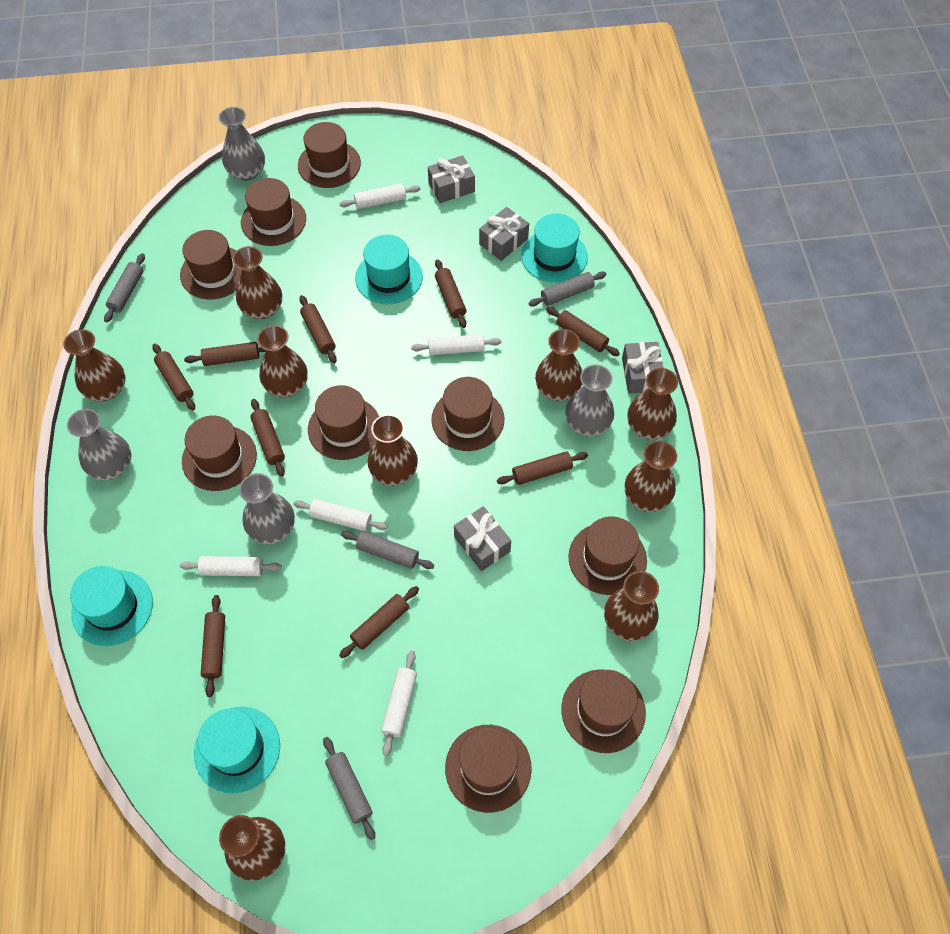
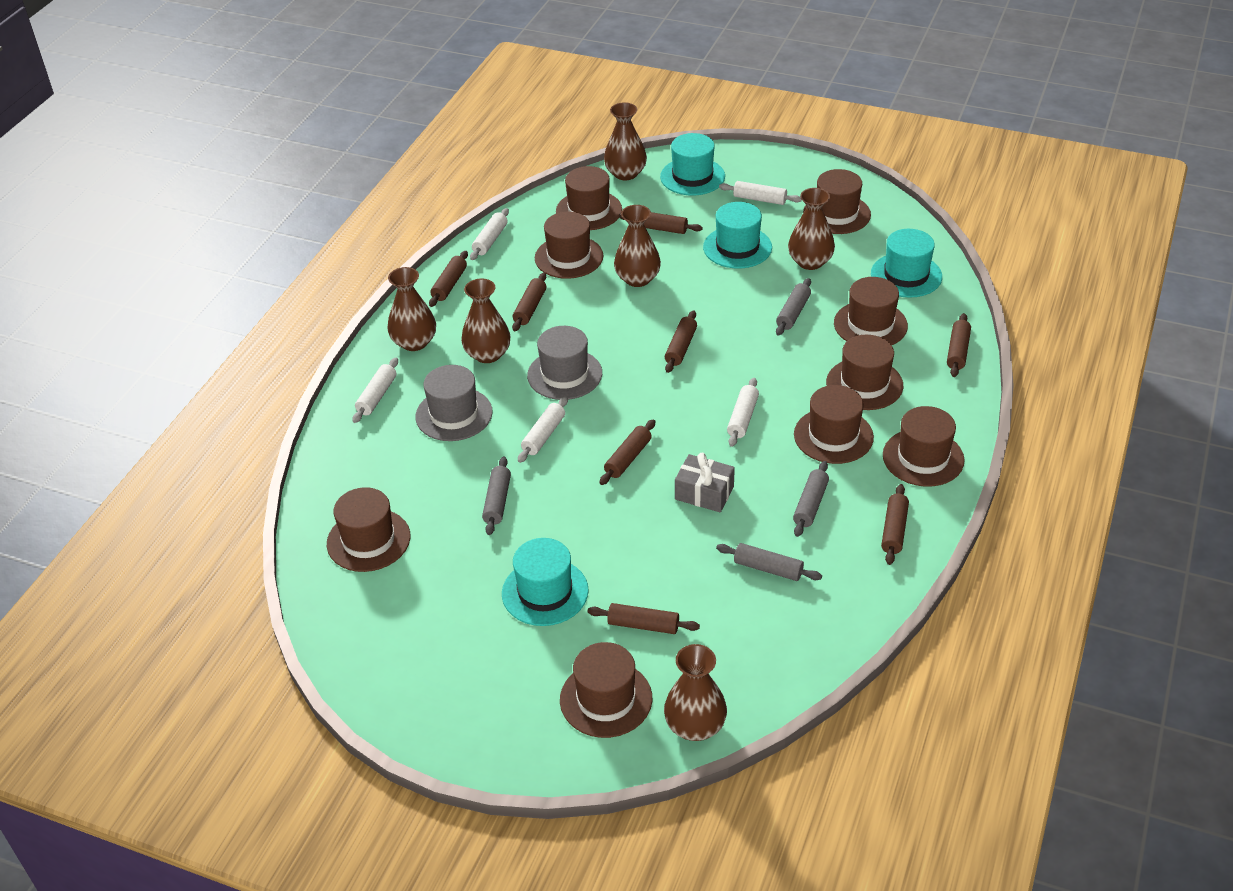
brown rolling pin: [152,344,195,411] [184,342,266,366] [201,595,225,697] [250,399,285,476] [299,295,337,363] [339,586,419,658] [435,259,466,328] [497,451,588,485] [546,307,620,356] = 9 -> [429,251,468,307] [512,273,546,331] [587,603,700,634] [600,419,655,485] [619,212,703,234] [665,310,697,373] [881,484,909,565] [947,313,971,377] = 8
brown vase: [63,329,126,402] [219,815,285,881] [233,246,282,319] [257,325,308,397] [367,414,418,486] [535,329,582,401] [604,571,659,641] [625,441,677,512] [627,368,678,440] = 9 -> [387,267,436,351] [461,279,510,363] [604,102,647,180] [614,205,661,287] [664,644,727,741] [788,188,835,270] = 6
grey gift: [428,155,475,203] [454,506,511,571] [479,207,529,261] [622,342,663,393] = 4 -> [675,453,735,512] = 1
grey hat: none = 0 -> [415,365,493,441] [527,326,602,400] = 2
grey vase: [67,409,131,480] [218,107,265,181] [239,473,295,544] [565,365,614,436] = 4 -> none = 0

